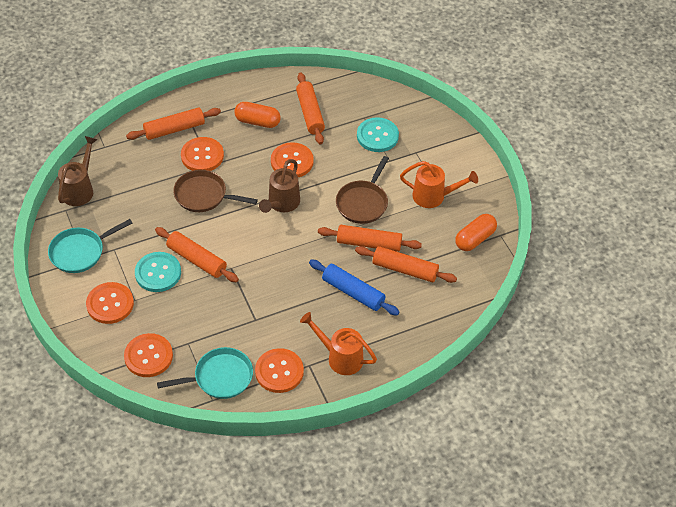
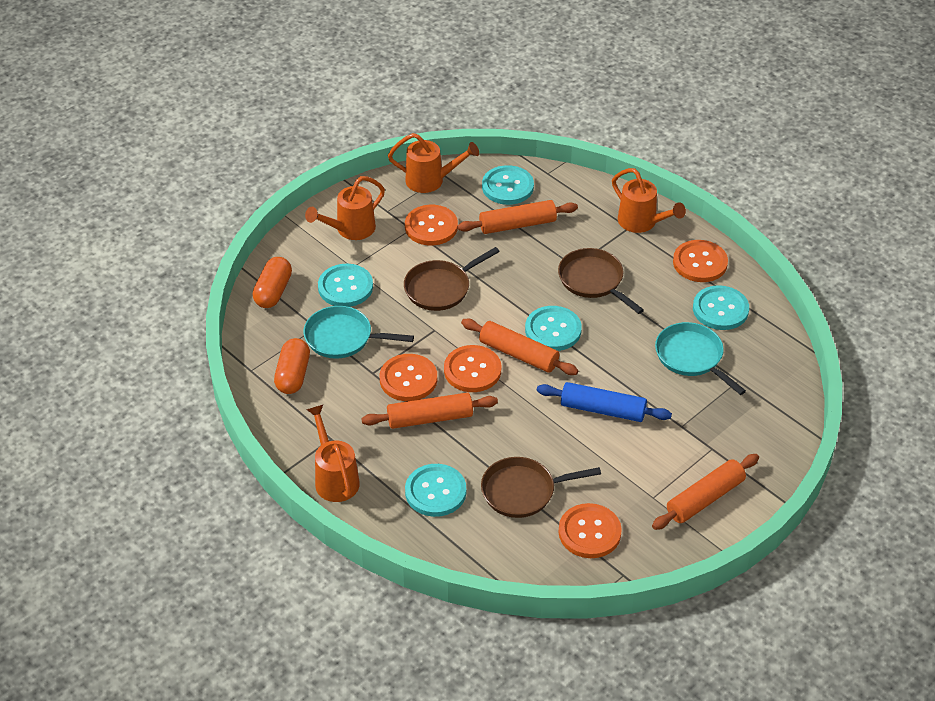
brown pan: [173,170,258,212] [336,156,389,224] = 2 -> [404,247,500,311] [481,457,601,518] [558,248,644,314] = 3
brown watering can: [58,136,98,206] [259,159,300,213] = 2 -> none = 0
orange rolling pin: [126,107,221,140] [155,227,239,282] [296,72,325,144] [318,225,422,252] [355,246,457,283] = 5 -> [361,393,498,429] [458,200,578,234] [461,319,578,375] [652,454,759,530] = 4
orange watering can: [300,312,377,375] [400,161,478,208] = 2 -> [305,176,385,240] [306,405,360,502] [388,133,479,193] [612,168,686,233] = 4
turquoise button: [135,252,181,292] [357,117,399,152] = 2 -> [318,264,373,307] [405,464,466,517] [482,165,534,205] [525,306,582,351] [693,285,749,330] = 5

